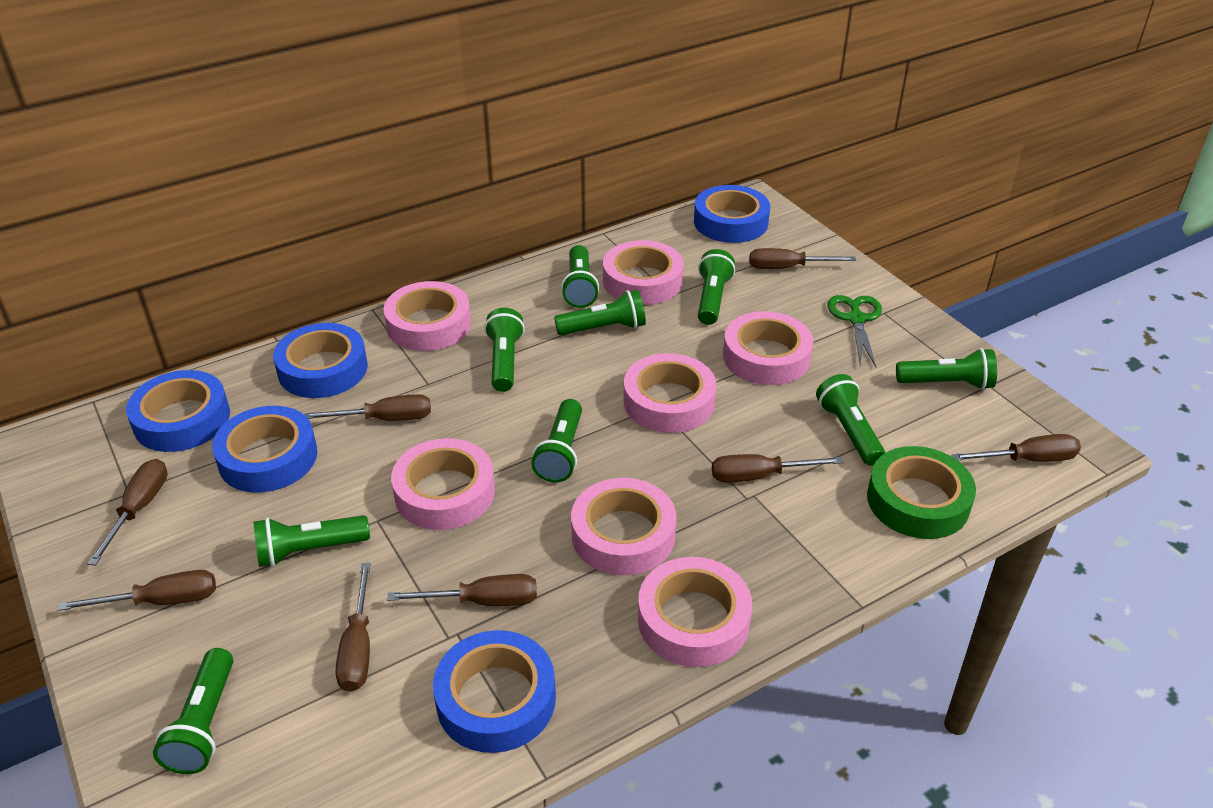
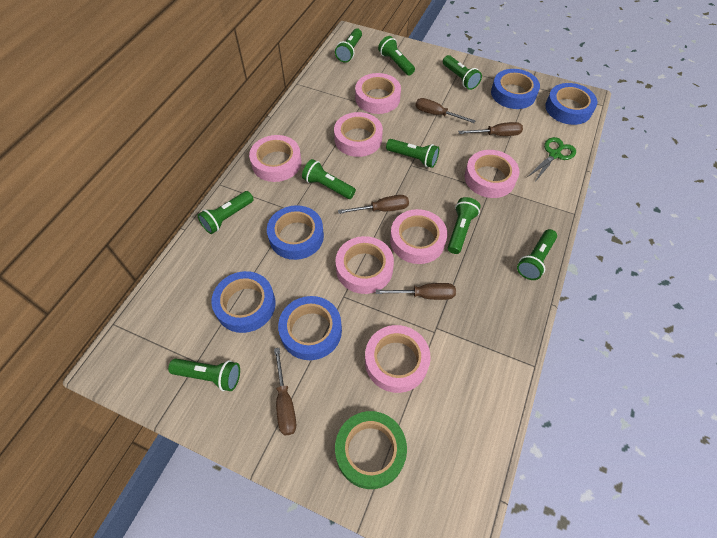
brown screwdriver: [58,570,216,611] [87,459,167,566] [304,394,431,421] [335,563,371,692] [387,574,537,606] [712,454,843,483] [749,248,856,269] [951,434,1081,462] = 8 -> [274,348,296,436] [338,195,409,214] [376,283,456,300] [415,98,476,123] [458,122,523,136] = 5

